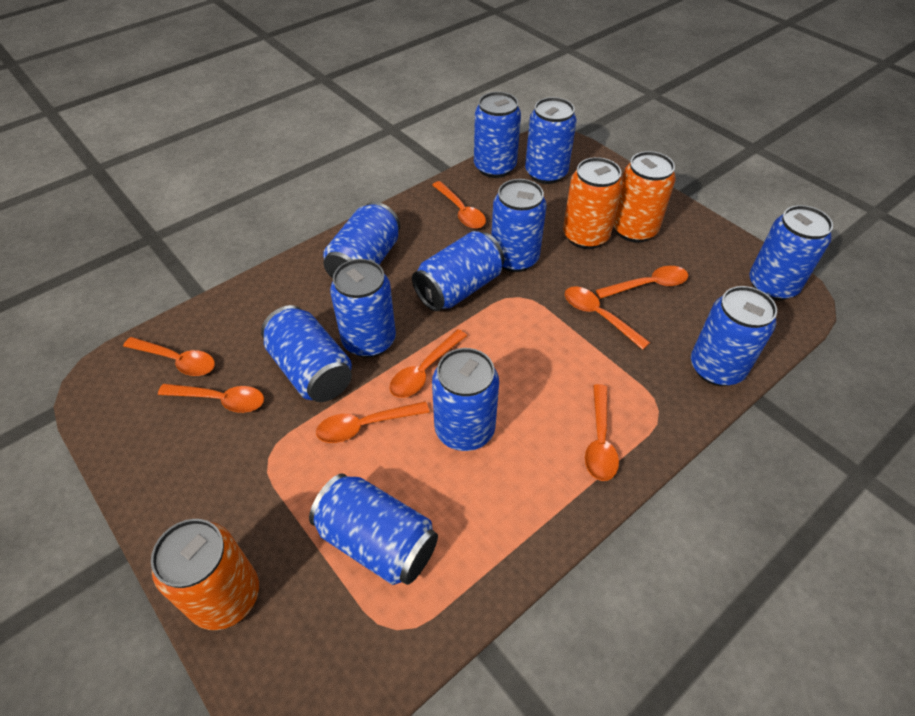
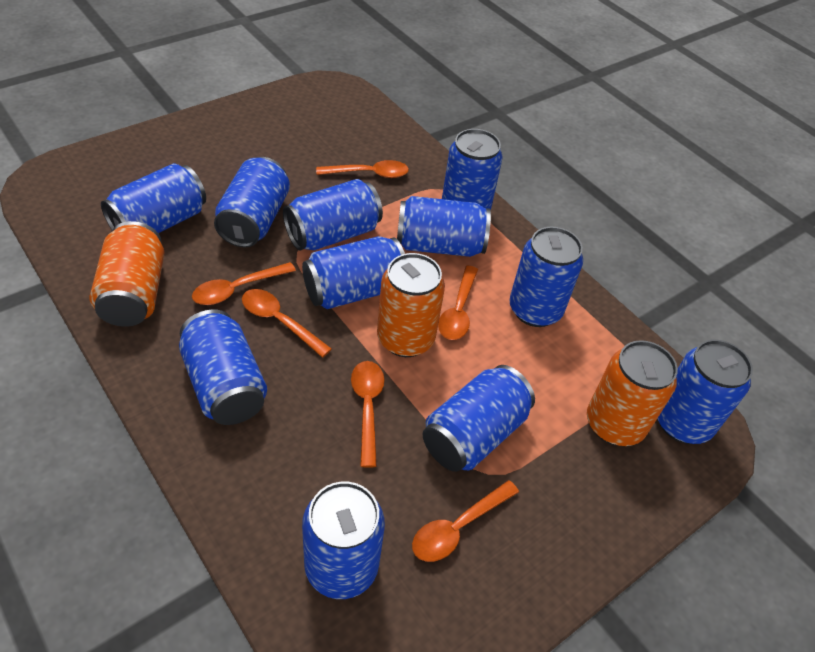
orange spoon: [123,337,215,376] [158,384,264,413] [316,401,429,443] [389,329,467,398] [432,181,486,229] [565,286,650,350] [585,384,619,481] [596,266,688,299] = 8 -> [192,262,296,305] [242,289,332,357] [316,160,409,178] [351,361,384,468] [412,480,519,562] [438,266,478,340] = 6

